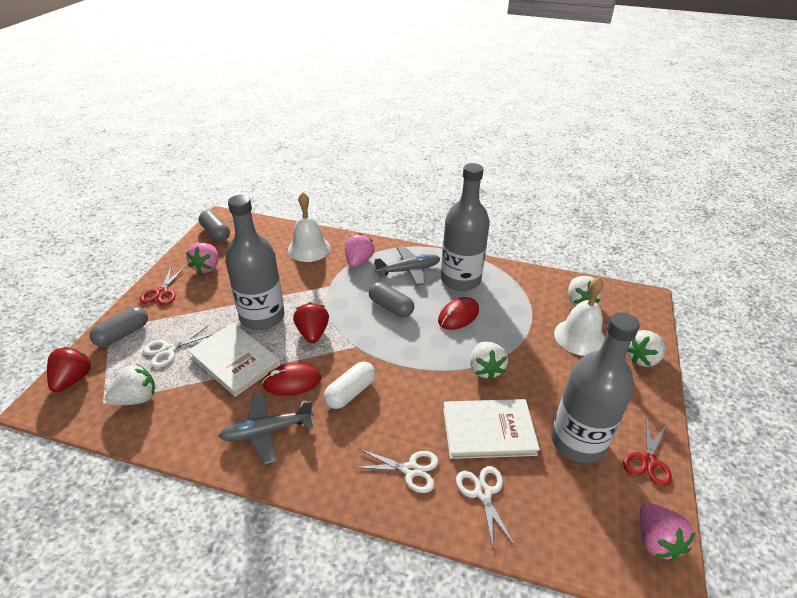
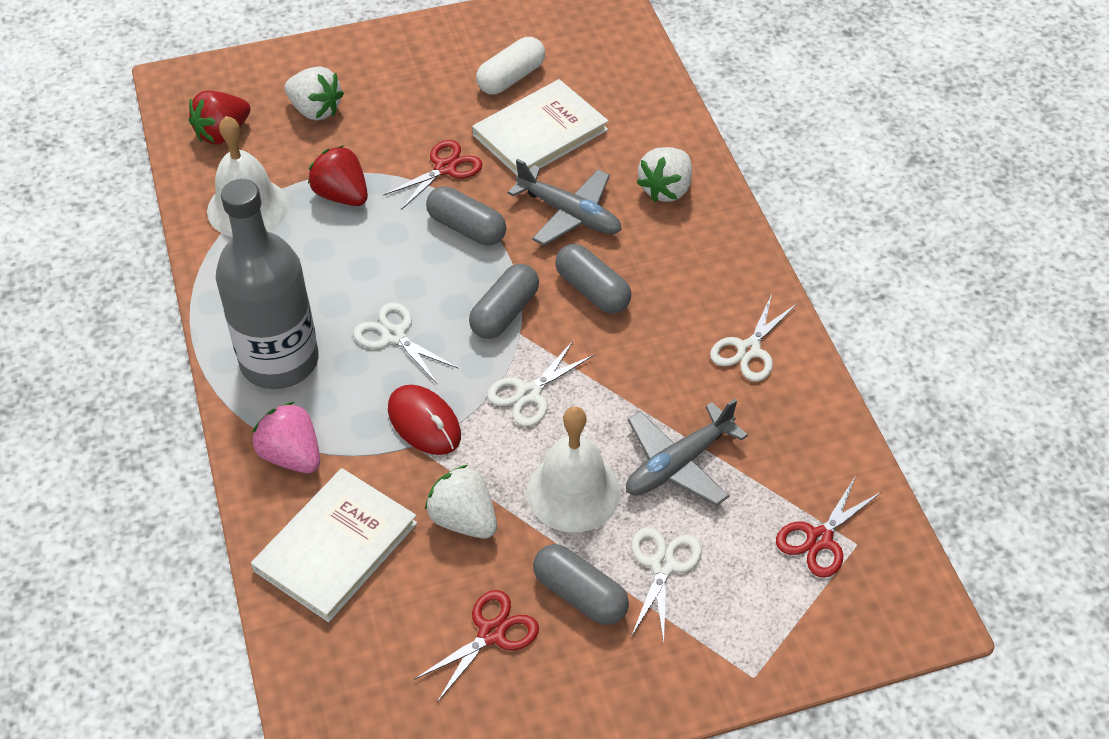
grey bottle: [225,195,284,330] [441,163,490,291] [551,312,640,463] = 3 -> [216,179,319,389] = 1
grey capsule: [90,307,148,347] [199,210,230,241] [369,282,414,317] = 3 -> [426,186,507,246] [469,264,539,339] [533,544,629,625] [555,244,631,314] = 4
pink strawberry: [186,243,218,274] [345,233,374,268] [640,503,696,561] = 3 -> [252,402,320,473] = 1
red mouse: [262,363,321,396] [438,297,479,330] = 2 -> [388,385,461,455] = 1
red scissors: [139,266,185,305] [623,417,672,487] = 2 -> [383,140,483,210] [414,590,539,702] [776,477,881,578] = 3
white scissors: [143,325,213,368] [354,449,439,493] [456,466,515,548] = 3 -> [353,302,459,385] [487,340,595,427] [631,527,702,643] [710,294,797,382] = 4
white strawberry: [105,364,155,405] [470,341,508,380] [568,276,602,306] [627,330,665,367] = 4 -> [285,66,344,121] [425,465,497,539] [637,147,692,202] = 3

